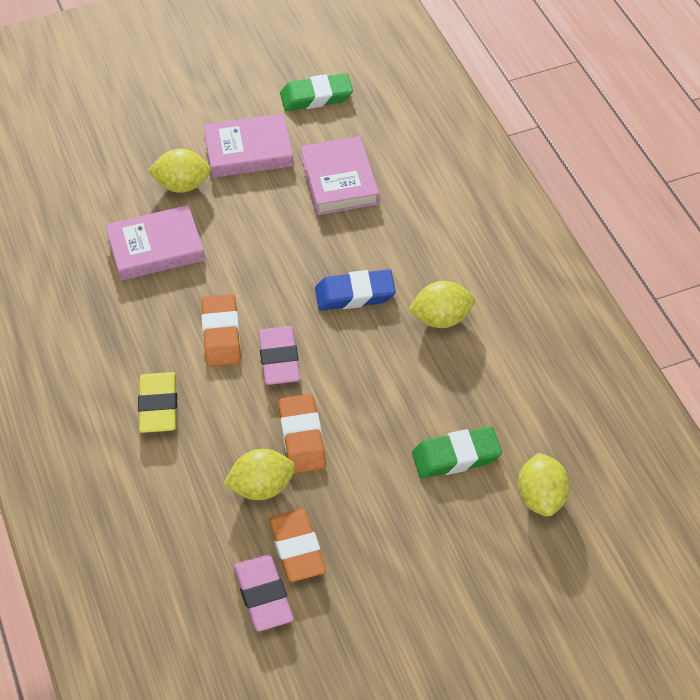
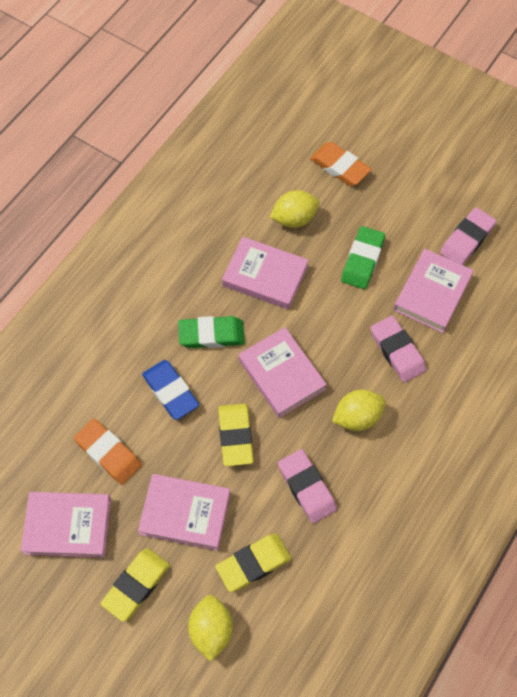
orange eraser: [201,294,241,367] [268,509,326,582] [279,394,326,474] = 3 -> [74,419,142,485] [310,142,371,186] = 2
pink book: [105,205,205,281] [203,113,294,178] [301,136,379,215] = 3 -> [21,492,111,558] [138,474,230,550] [222,237,308,309] [238,327,327,418] [393,249,474,333] = 5
pink eraser: [234,555,294,632] [258,326,300,385] = 2 -> [278,449,337,524] [371,316,426,383] [440,207,496,265] = 3
yellow eraser: [138,372,177,433] = 1 -> [101,548,170,622] [216,534,292,592] [218,404,254,466] = 3
yellow lemon: [148,149,211,193] [223,449,295,500] [408,281,475,328] [518,453,570,517] = 4 -> [188,595,233,662] [270,190,320,228] [332,390,386,431] = 3

